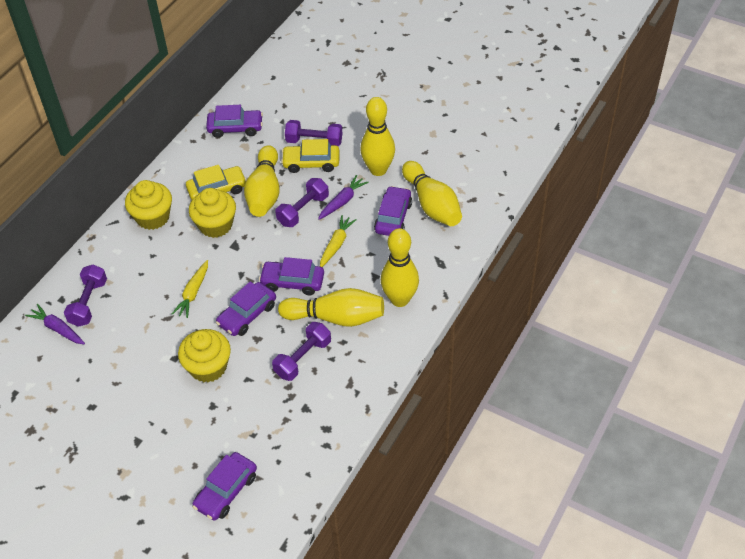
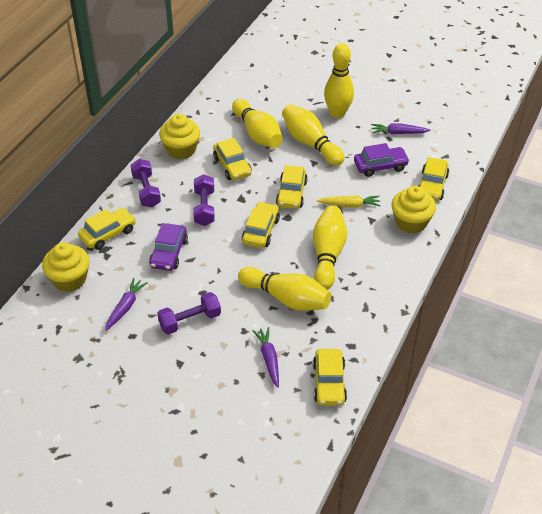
purple car: [192,452,257,521] [206,105,263,138] [216,282,276,336] [259,257,324,295] [374,186,412,236] = 5 -> [149,223,188,271] [354,143,410,177] = 2
purple carrot: [25,304,85,344] [318,175,369,220] = 2 -> [105,278,148,331] [253,327,279,388] [371,123,431,134] = 3
purple dumbbell: [64,264,107,327] [272,322,331,381] [275,178,329,227] [285,120,343,146] = 4 -> [130,159,161,207] [157,292,221,335] [193,174,215,226] = 3
yellow car: [186,165,247,200] [281,139,339,173] = 2 -> [78,208,136,250] [213,138,252,180] [242,202,280,248] [276,165,308,209] [313,349,347,406] [418,157,449,201] = 6
yellow carrot: [172,260,208,318] [320,215,357,267] = 2 -> [316,196,381,208] = 1

